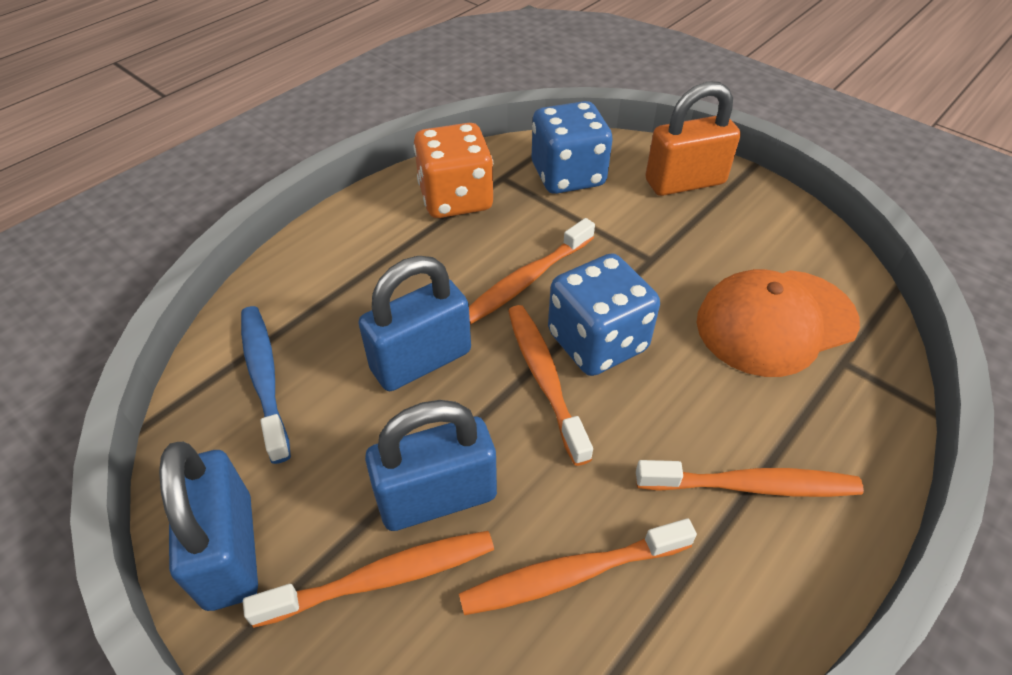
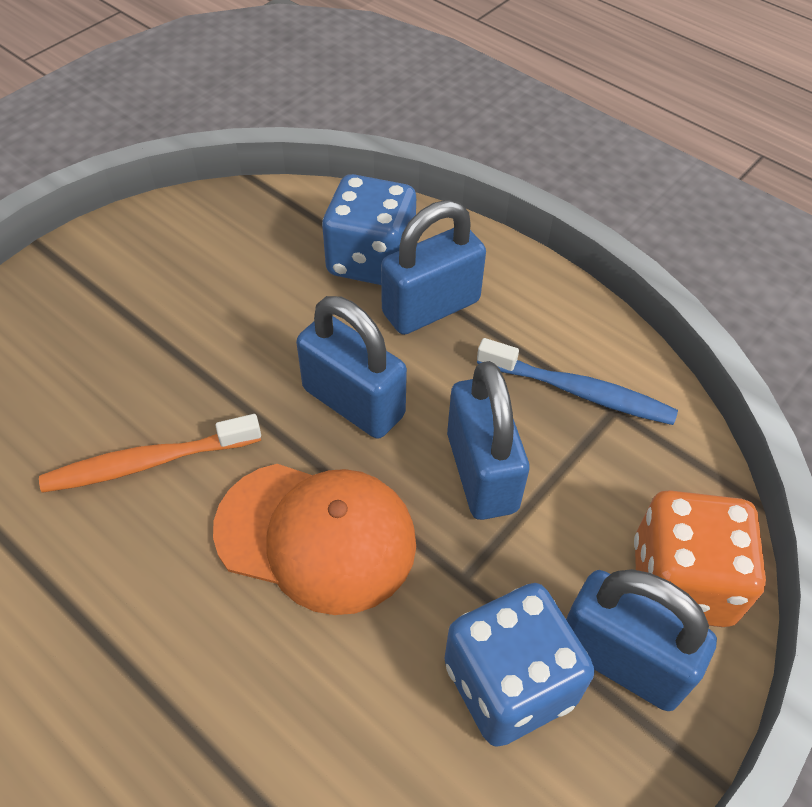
blue padlock: [159,442,258,611] [358,256,471,391] [365,400,497,531] = 3 -> [296,296,407,439] [381,200,486,335] [447,361,529,520] [566,569,717,711] = 4
orange padlock: [645,81,741,196] = 1 -> none = 0
orange toothbrush: [243,531,494,628] [459,518,697,615] [469,218,595,325] [508,305,593,466] [636,460,864,497] = 5 -> [39,414,261,493] = 1

